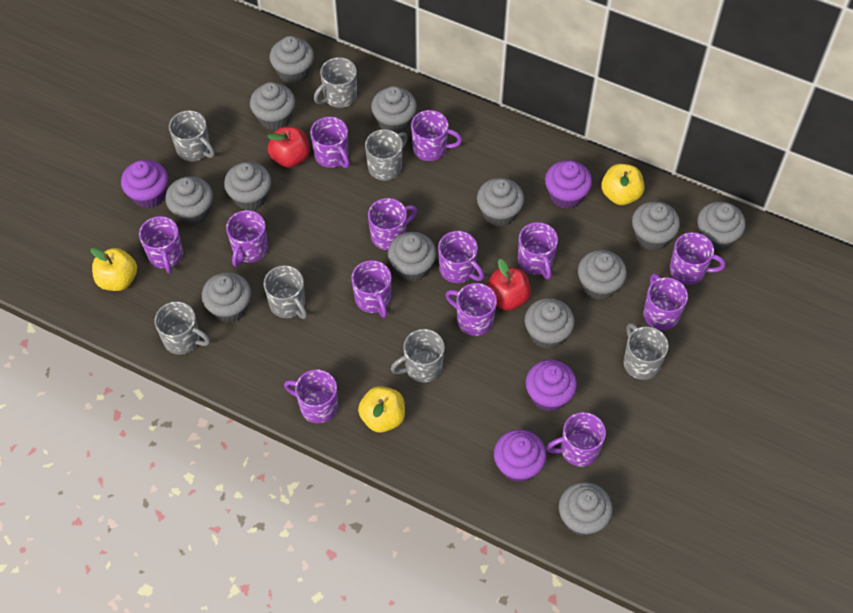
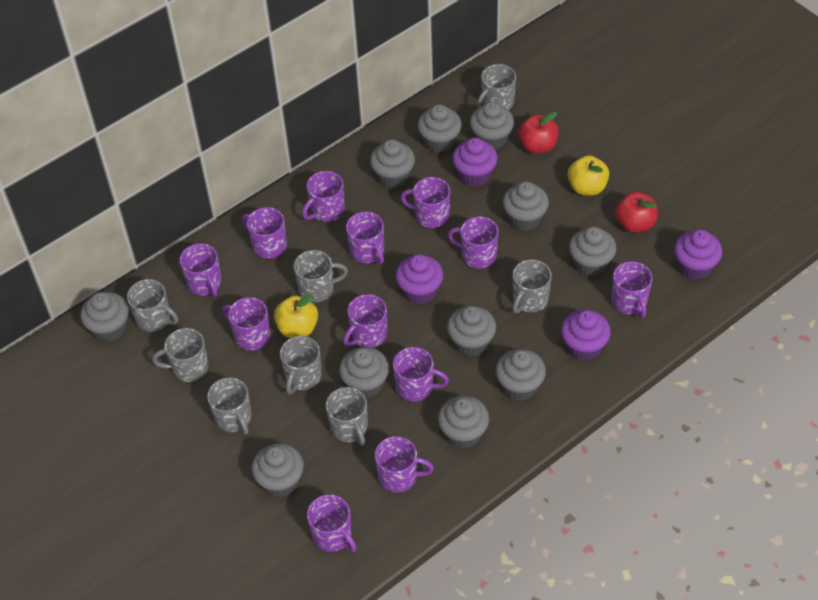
grey cupcake: [165,176,213,225] [202,272,251,322] [224,162,271,210] [250,82,295,130] [270,36,314,84] [371,86,417,134] [388,232,436,282] [477,178,524,227] [525,298,575,349] [559,482,613,536] [578,250,627,300] [632,201,680,251] [697,201,746,251] = 13 -> [80,292,129,342] [252,443,304,497] [339,347,389,398] [370,139,415,188] [417,104,462,153] [438,396,489,448] [447,306,496,356] [470,102,514,150] [495,349,546,401] [503,181,549,231] [569,227,617,277] = 11
grey mug: [154,301,210,355] [169,110,215,161] [264,265,307,319] [314,57,357,108] [365,129,408,181] [391,329,445,382] [624,323,669,380] = 7 -> [127,279,178,332] [152,328,209,382] [207,377,252,435] [280,336,322,395] [294,250,348,302] [326,387,368,446] [477,64,516,110] [513,259,552,314] = 8
purple mug: [139,216,183,274] [226,210,268,267] [284,369,338,423] [310,117,350,168] [351,260,391,318] [368,198,417,250] [411,110,462,161] [438,231,484,283] [445,283,497,336] [518,222,558,280] [546,412,606,467] [643,273,688,330] [670,232,726,285] = 13 -> [180,243,222,297] [222,297,270,350] [242,207,287,259] [302,171,345,222] [307,494,357,552] [343,294,387,348] [346,212,384,264] [375,436,434,492] [393,347,449,402] [400,177,450,228] [448,216,499,268] [612,261,653,318] = 12
yellow apple: [91,248,137,291] [358,386,405,433] [601,164,645,205] = 3 -> [274,295,318,338] [568,155,609,196] = 2

